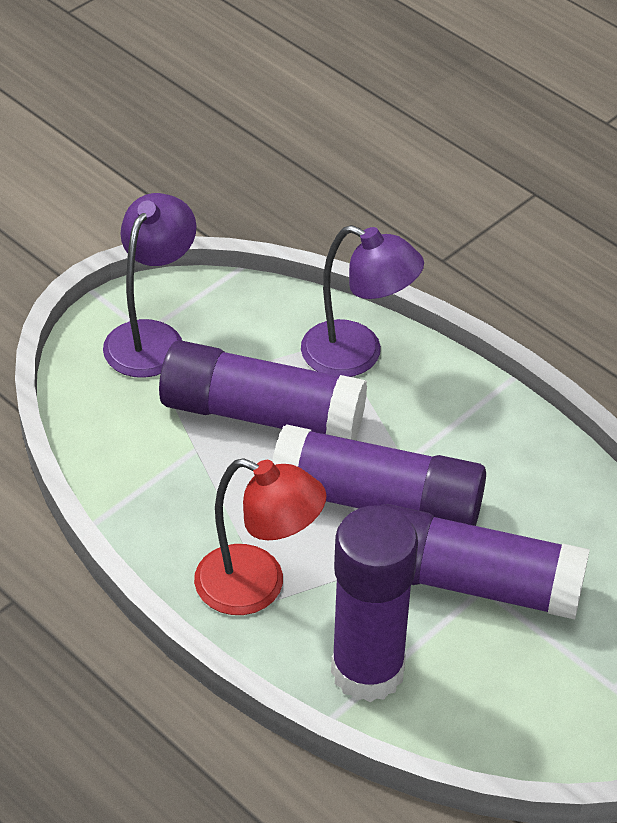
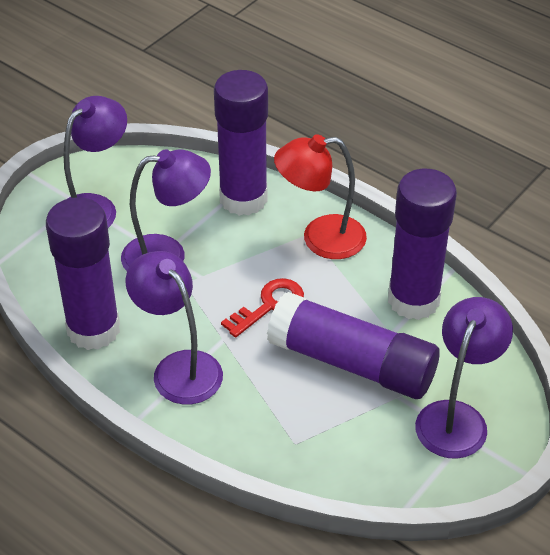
purple lamp: [103,193,197,378] [301,225,424,377] = 2 -> [64,96,127,228] [121,149,211,271] [126,251,223,405] [415,297,513,459] = 4
red key: none = 0 -> [221,278,304,338] = 1

